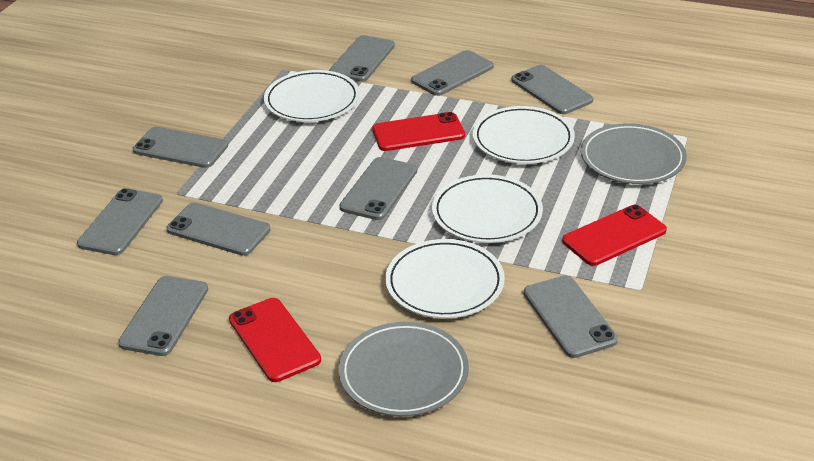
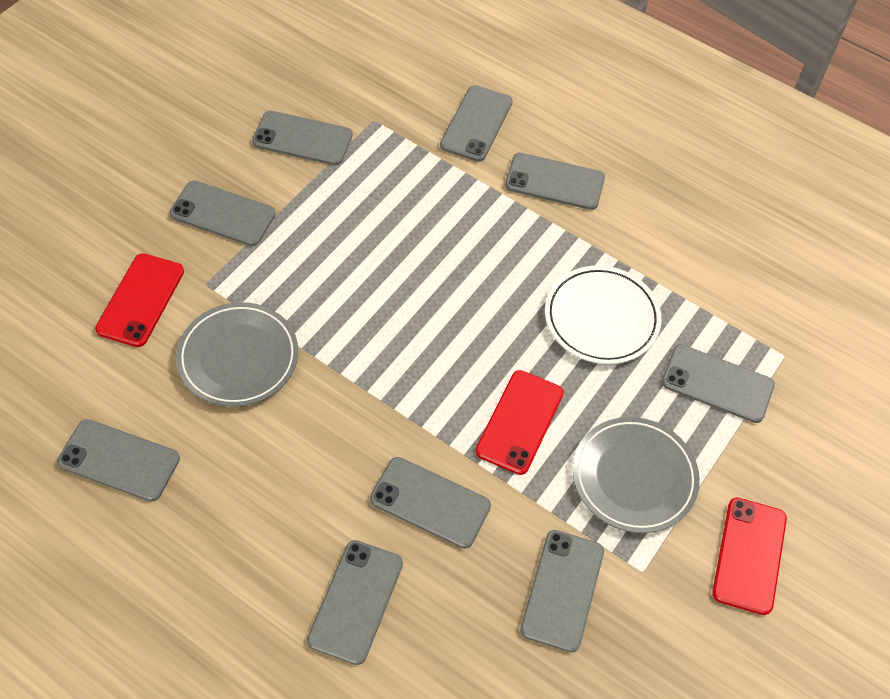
white plate: [264,70,360,122] [385,239,505,318] [432,174,543,243] [473,106,575,164] = 4 -> [545,265,662,364] = 1

